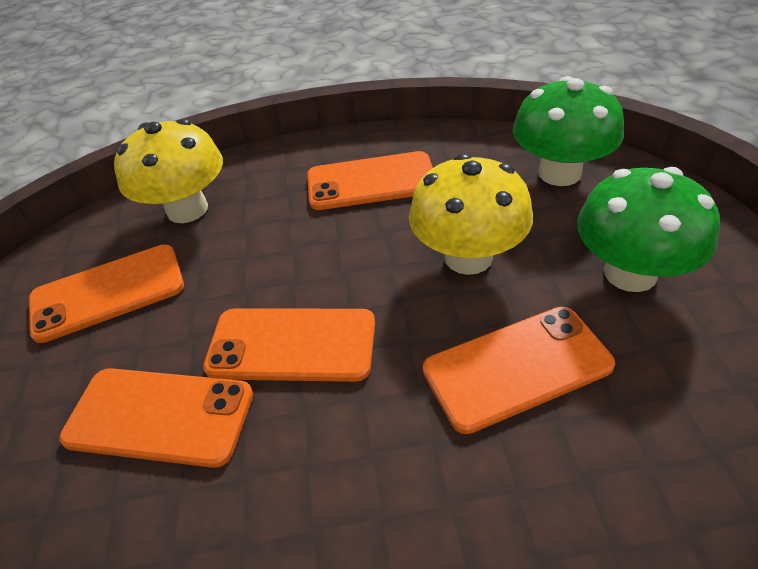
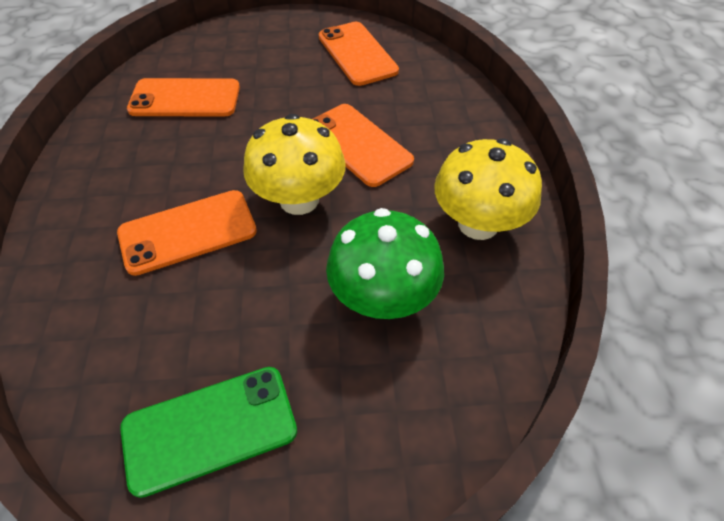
green mushroom: [513,76,624,186] [577,167,720,292] = 2 -> [326,208,444,319] = 1
green phone: none = 0 -> [120,367,297,498] = 1
orange phone: [29,245,184,343] [59,368,253,468] [203,308,375,382] [307,151,433,210] [423,307,615,434] = 5 -> [117,190,257,276] [127,78,240,116] [312,104,414,187] [319,22,399,86] = 4

